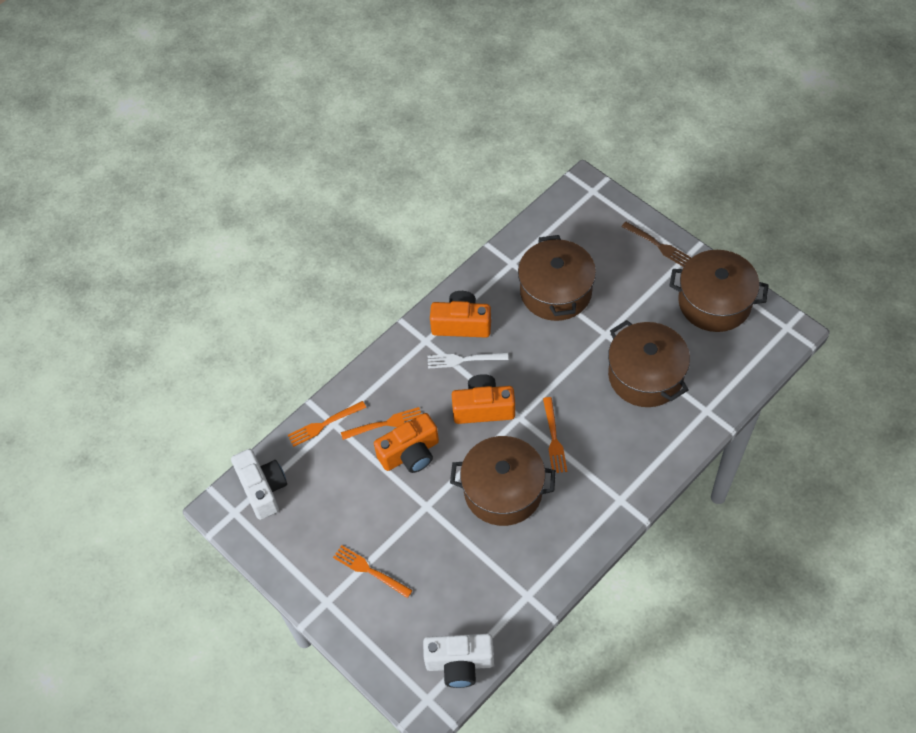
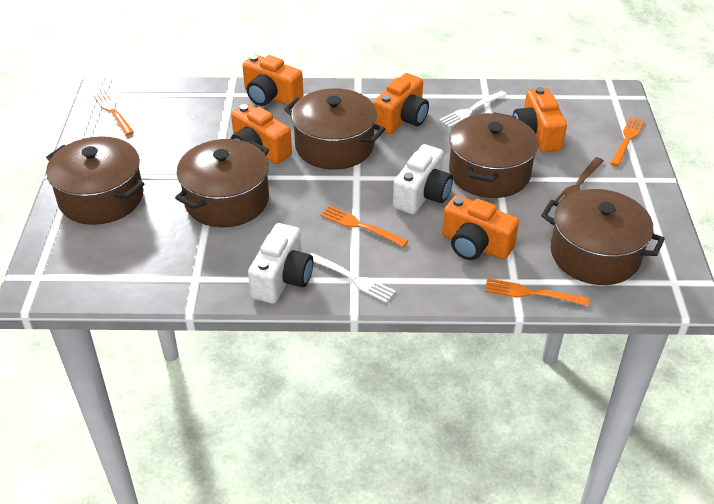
brown pot: [450,436,556,526] [518,235,596,321] [608,320,690,407] [669,250,769,332] = 4 -> [46,136,144,225] [175,139,269,228] [284,88,385,170] [449,112,539,198] [541,189,665,285] = 5
orange camera: [374,413,439,473] [430,291,491,337] [452,374,515,424] = 3 -> [231,103,292,164] [242,54,303,106] [373,73,429,134] [442,195,519,260] [513,87,567,153] = 5
white fork: [428,353,508,369] = 1 -> [310,252,396,303] [439,91,507,127] = 2

